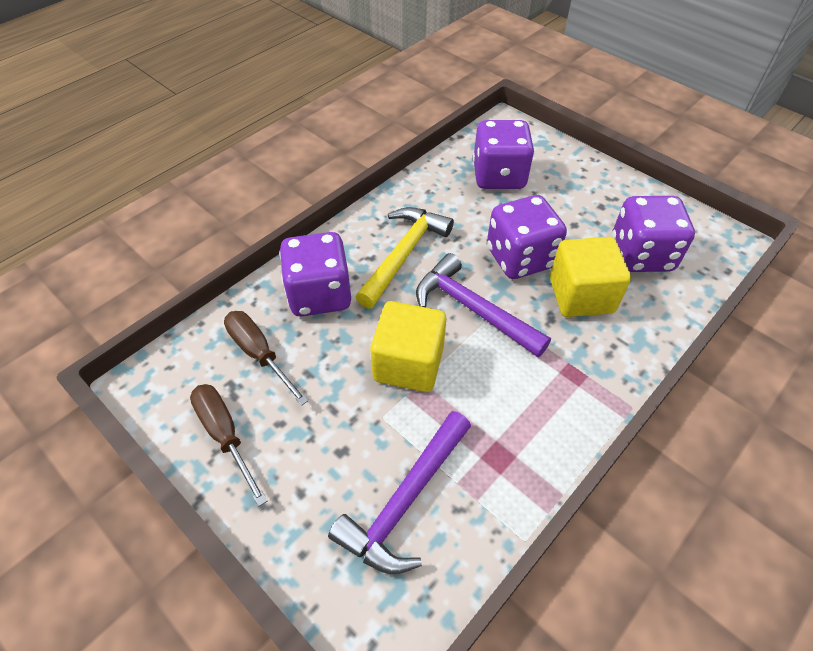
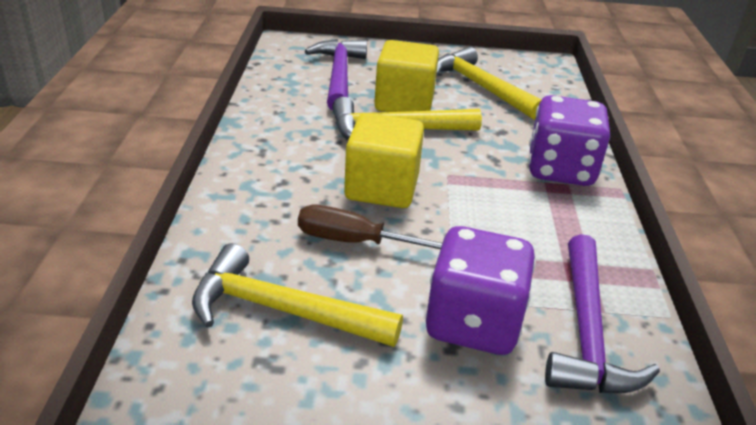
brown screwdriver: [190,384,267,506] [224,311,309,406] = 2 -> [298,205,442,249] = 1
purple dice: [279,232,351,316] [473,120,535,189] [487,195,567,279] [612,196,695,272] = 4 -> [426,226,536,355] [528,95,610,186] = 2
yellow hammer: [356,207,454,309] = 1 -> [192,243,403,347] [332,97,482,140] [436,47,541,120] = 3

